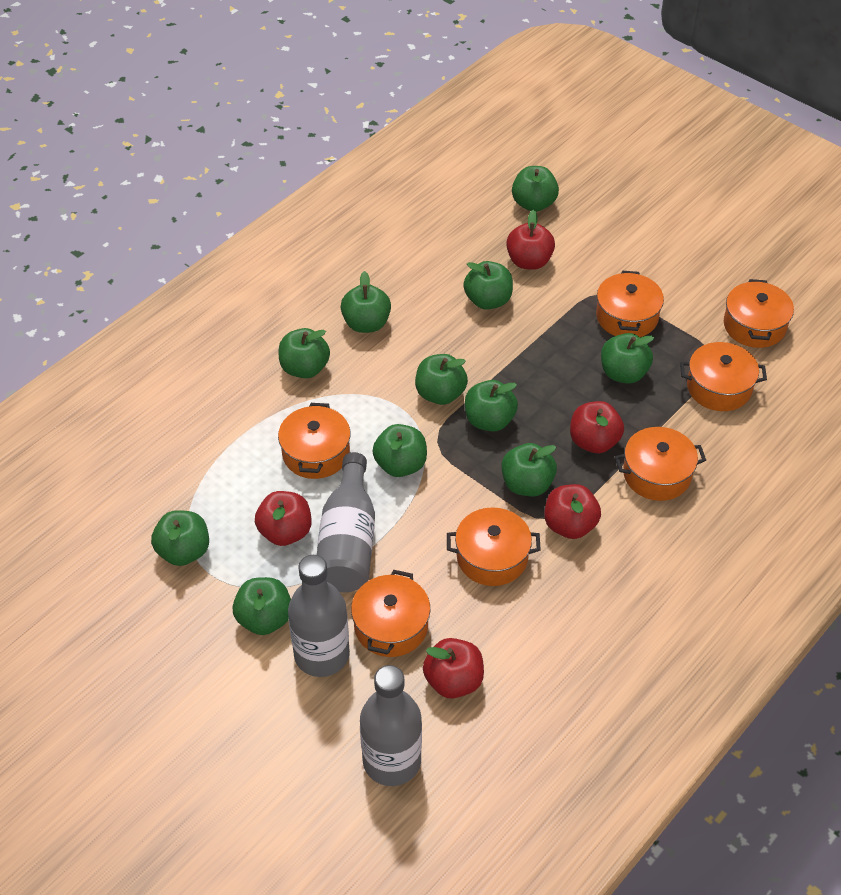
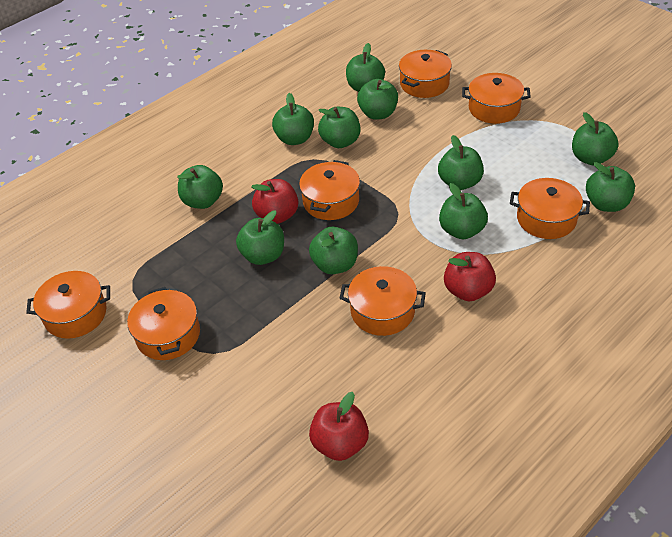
grey bottle: [288,555,350,677] [317,452,375,593] [360,665,422,786] = 3 -> none = 0
red apple: [255,491,311,546] [423,638,484,699] [506,210,555,270] [544,484,601,539] [570,401,624,453] = 5 -> [251,179,298,224] [309,392,369,461] [444,252,496,301] = 3

